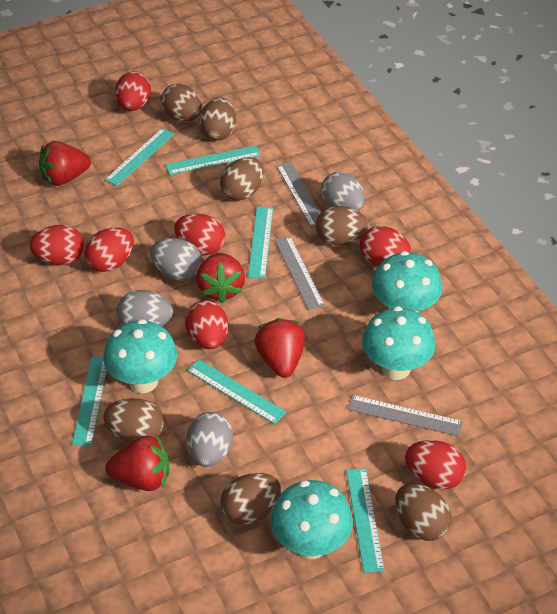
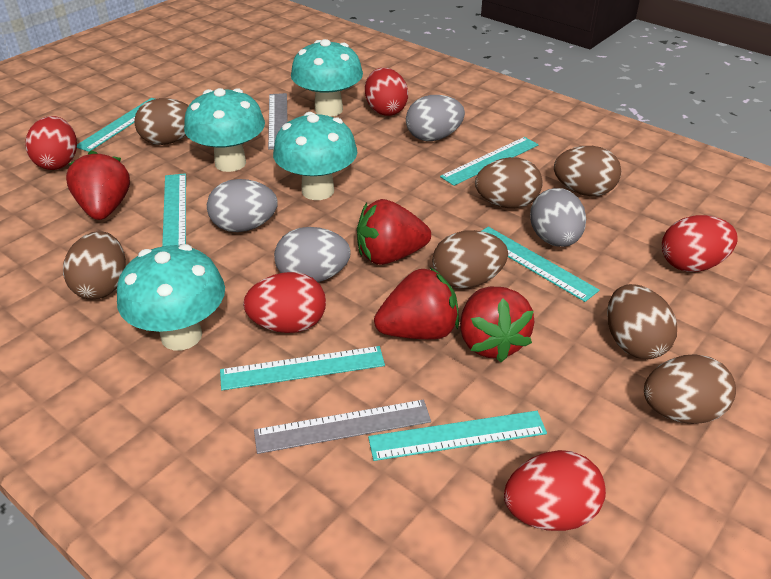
grey ruler: [274,236,325,310] [277,162,321,228] [348,395,463,436] = 3 -> [254,400,431,454] [268,93,288,150] = 2
red egg: [29,225,84,265] [84,227,134,272] [115,71,151,111] [174,214,225,255] [185,300,228,349] [360,226,411,266] [405,440,466,490] = 7 -> [25,116,77,170] [243,272,326,333] [365,68,408,116] [504,450,606,531] [662,215,738,272] = 5

